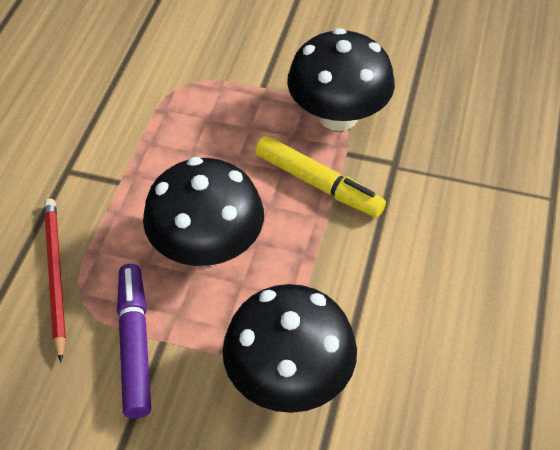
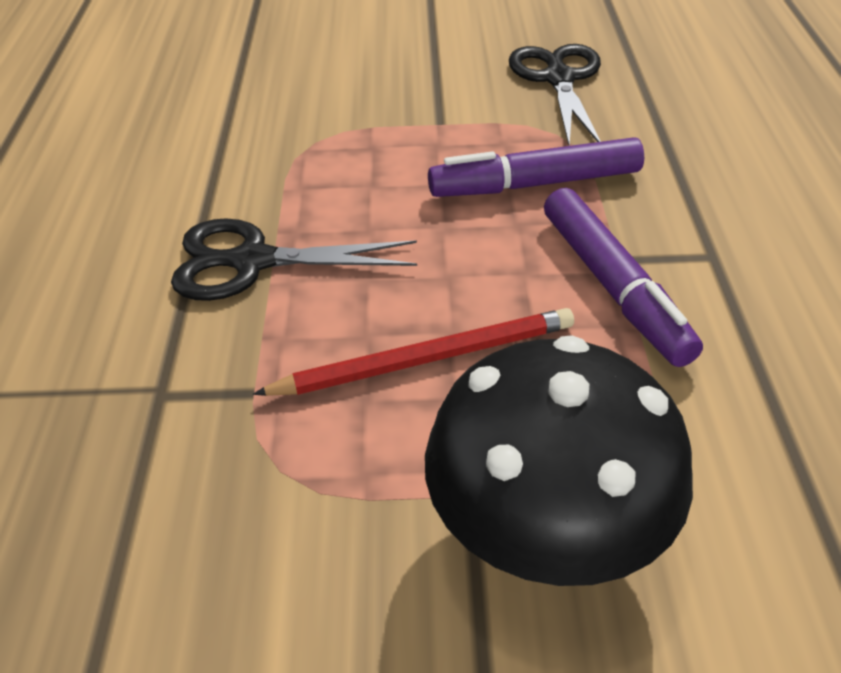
black mushroom: [143,157,264,266] [222,284,357,413] [287,28,395,131] = 3 -> [425,335,693,586] = 1
black scissors: none = 0 -> [171,218,417,301] [509,44,601,146] = 2
purple marker: [117,264,151,418] = 1 -> [428,137,644,197] [544,188,703,367] = 2
yellow marker: [255,135,386,217] = 1 -> none = 0

